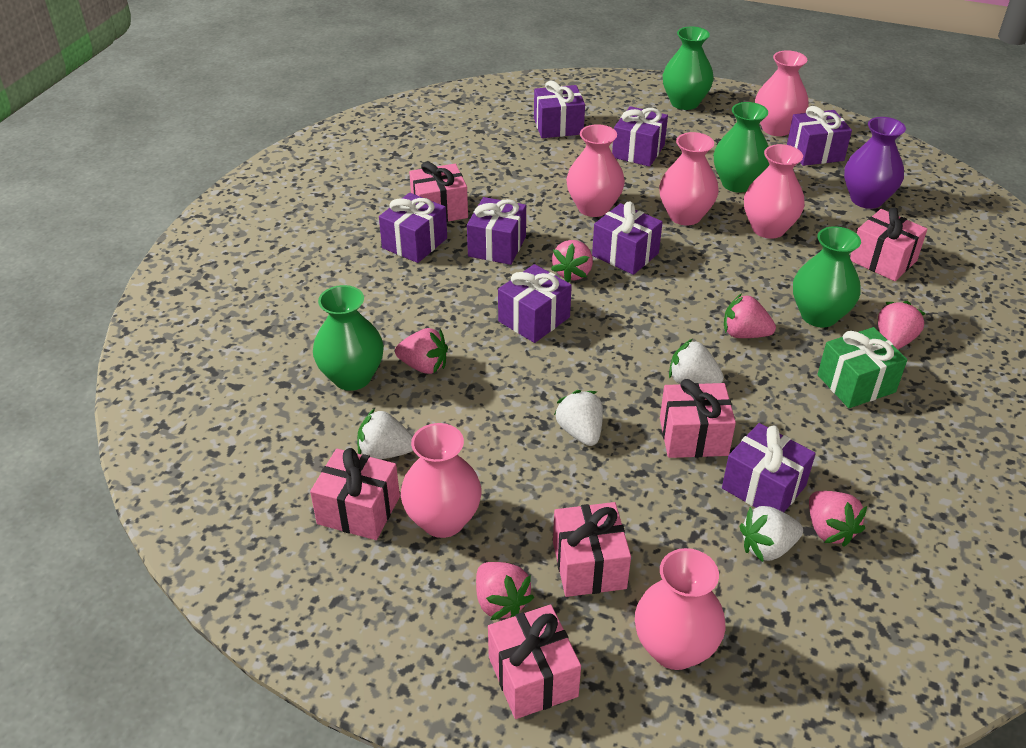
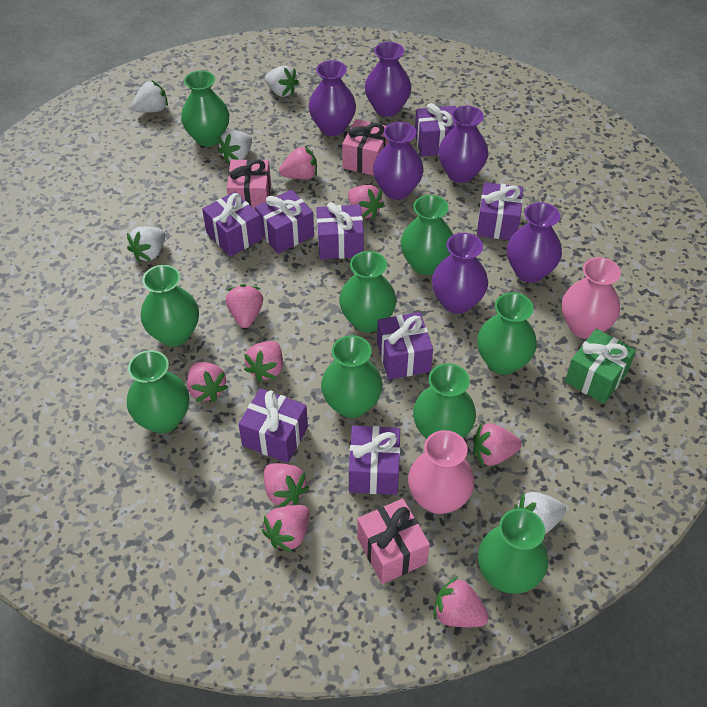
green vase: [313,285,384,391] [663,26,714,110] [714,102,769,193] [793,226,861,327] = 4 -> [127,350,189,433] [141,265,199,346] [181,70,229,147] [321,335,383,418] [339,251,397,332] [400,195,453,275] [413,363,476,439] [477,292,537,375] [478,508,548,594] = 9
pink gift: [310,448,400,540] [409,162,468,222] [488,604,581,719] [553,502,631,597] [660,379,736,458] [850,207,927,281] = 6 -> [227,159,271,210] [342,119,389,176] [357,498,430,584] = 3
pink strawberry: [395,328,448,374] [476,562,534,620] [551,240,593,282] [724,293,776,338] [809,491,867,547] [878,301,926,349] = 6 -> [187,362,228,402] [226,284,263,328] [244,341,283,382] [262,505,310,553] [264,463,309,508] [279,146,317,180] [348,185,384,219] [434,576,489,627] [473,423,522,466] = 9
pink vase: [401,423,481,538] [566,124,625,217] [635,548,726,670] [659,132,719,225] [744,144,805,239] [755,50,809,136] = 6 -> [408,430,474,514] [562,257,621,339] = 2
purple vase: [844,117,906,209] = 1 -> [309,60,356,136] [365,42,411,117] [373,122,424,200] [432,233,488,314] [438,106,488,183] [507,202,562,283] = 6
white strawberry: [357,408,413,459] [554,390,603,446] [669,339,724,384] [740,506,803,562] = 4 -> [127,227,165,262] [132,80,168,113] [217,130,252,163] [265,66,299,97] [515,492,566,534] = 5

